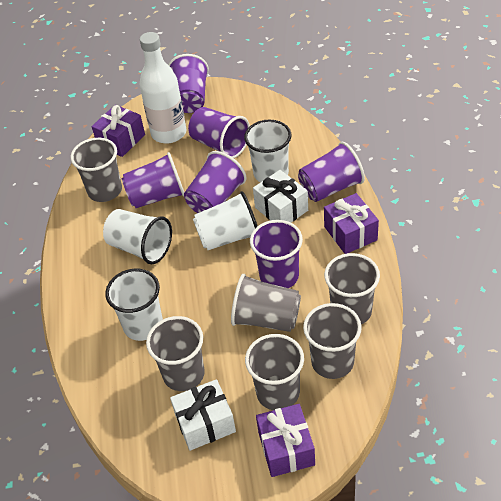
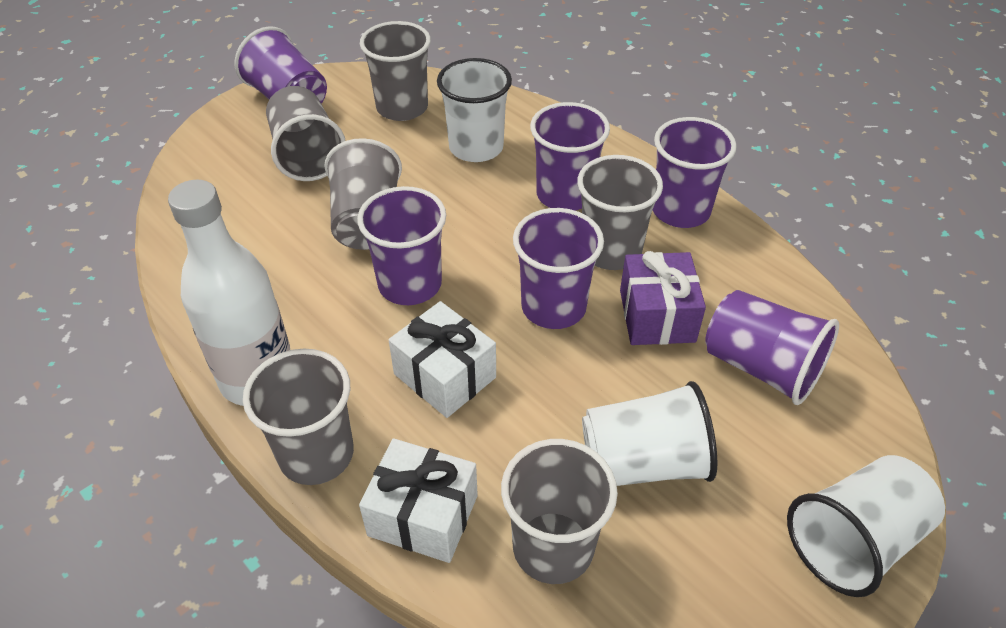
purple gift: [92,105,145,157] [256,404,315,477] [324,193,379,254] = 3 -> [620,251,706,345] = 1
white cup: [103,209,172,264] [105,269,163,341] [193,191,258,250] [244,120,292,182] = 4 -> [437,58,512,162] [582,381,717,486] [787,455,945,597] = 3

